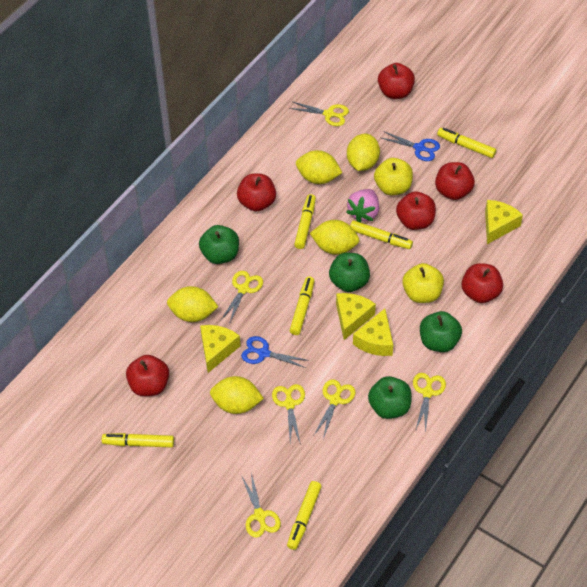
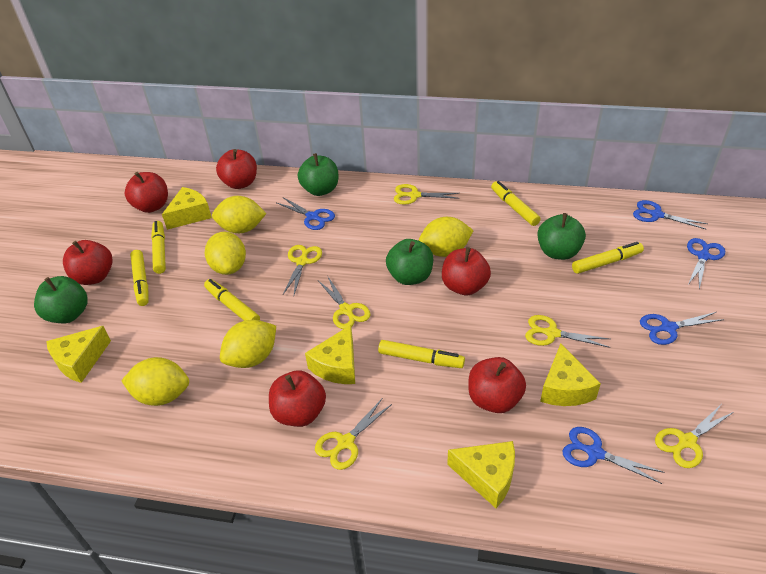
blue scissors: [241,336,309,368] [381,131,440,161] = 2 -> [277,197,335,230] [562,427,664,484] [633,200,708,229] [640,312,724,345] [687,238,725,289] = 5
pink strawberry: [346,189,379,223] = 1 -> none = 0
yellow apple: [374,158,413,195] [403,263,444,303] = 2 -> none = 0
yellow cheese: [200,325,240,373] [336,293,376,340] [353,309,393,356] [485,200,523,244] = 4 -> [46,326,111,383] [162,187,212,230] [305,325,355,384] [447,441,515,508] [540,344,601,406] = 5

